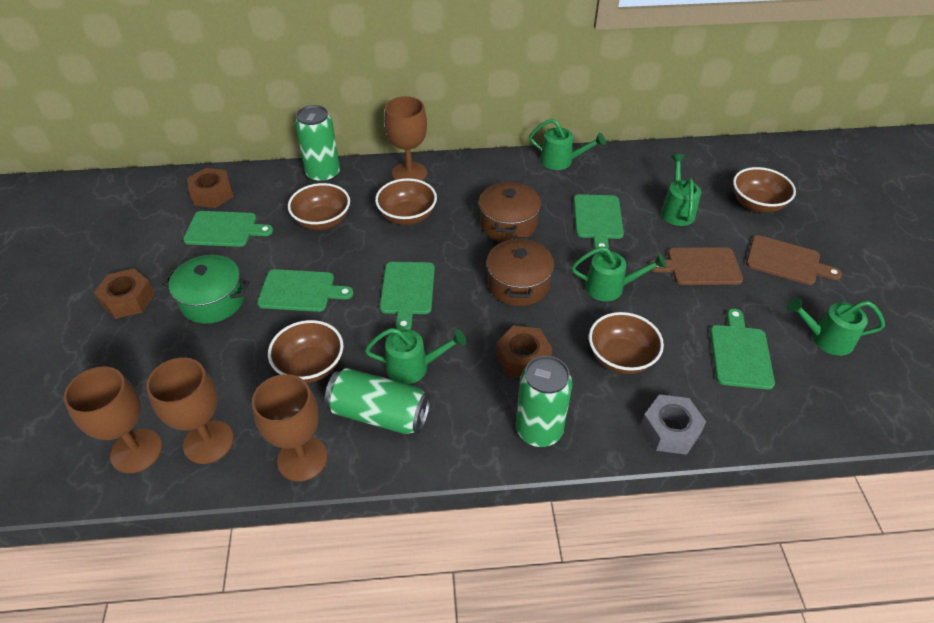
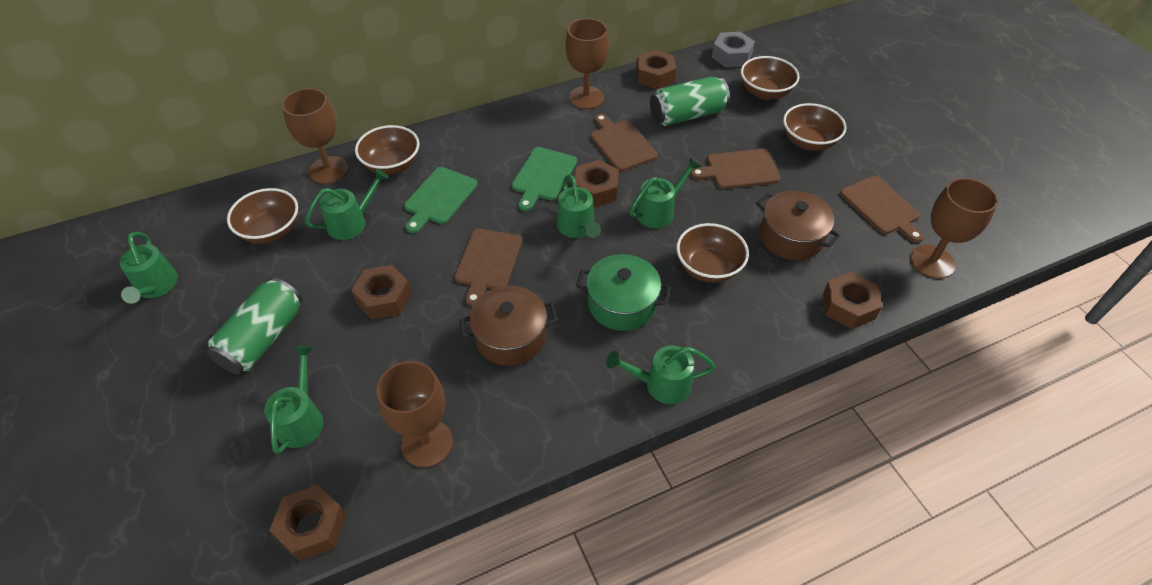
brown cutting board: [649,247,743,285] [746,235,842,285] = 2 -> [454,228,522,307] [590,114,658,172] [690,149,781,189] [840,176,924,243] = 4
brown nut: [94,268,155,319] [187,168,234,208] [496,326,552,377] = 3 -> [269,485,346,561] [351,265,412,320] [575,160,619,208] [636,50,676,89] [823,272,882,329] = 5
green can: [295,105,340,183] [325,368,430,434] [516,356,573,447] = 3 -> [207,277,302,374] [650,76,730,126] = 2
green cutting board: [183,211,273,247] [257,269,353,312] [380,262,435,330] [574,194,624,253] [710,309,775,389] = 5 -> [404,167,478,233] [511,147,577,211] = 2
green watering can: [365,328,466,384] [529,119,605,170] [571,246,666,301] [661,154,701,226] [787,298,885,356] = 5 -> [120,232,178,304] [264,346,324,454] [305,169,389,240] [557,175,601,238] [606,345,716,404] [629,158,701,228] = 6

